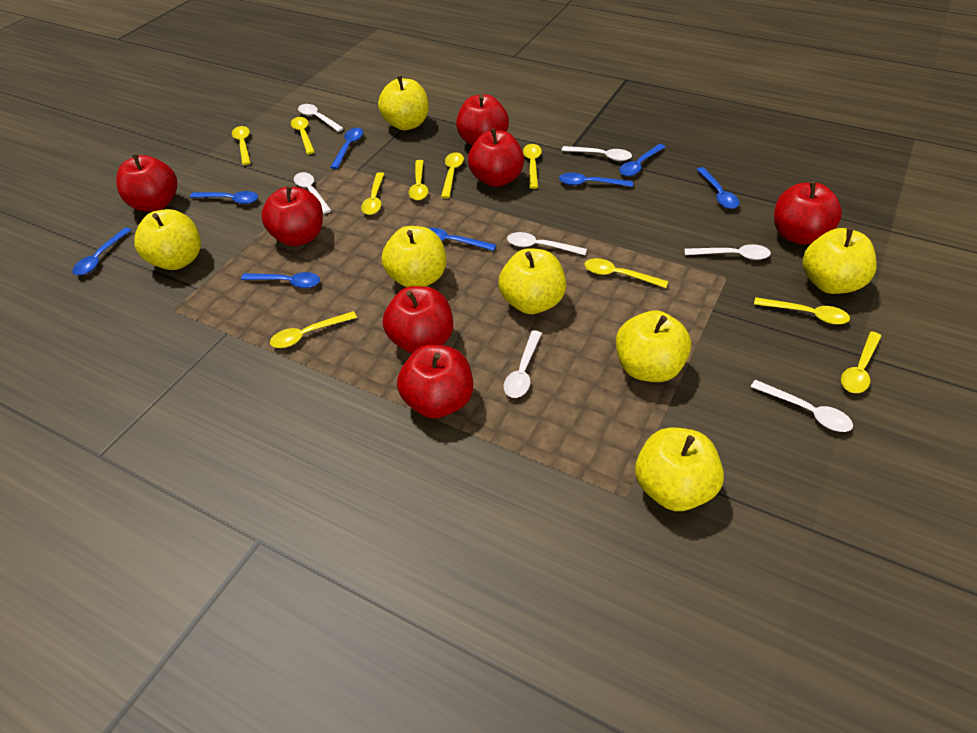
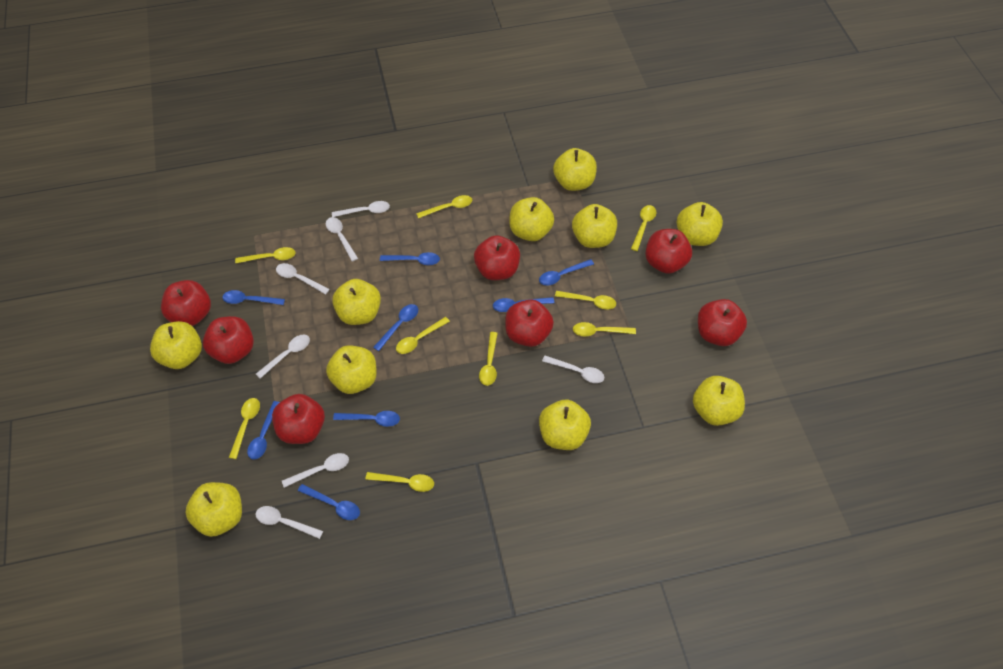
yellow apple: [134,209,201,270] [378,76,429,130] [381,226,446,287] [498,248,566,314] [616,311,691,382] [635,427,724,511] [803,228,877,294] = 7 -> [150,321,202,369] [185,482,242,537] [326,345,377,394] [332,279,381,325] [509,197,554,241] [539,400,591,450] [553,148,597,191] [572,204,617,248] [677,202,723,246] [693,376,745,426] = 10
yellow spoon: [232,126,251,165] [270,311,357,348] [291,117,315,154] [361,172,384,215] [408,160,428,201] [441,152,464,198] [523,144,542,189] [585,258,668,288] [754,297,850,325] [841,331,882,393] = 10 -> [229,398,260,459] [235,247,296,263] [365,472,434,492] [396,317,450,354] [416,195,473,218] [479,332,498,386] [555,291,616,309] [573,322,636,336] [631,205,656,251] = 9

